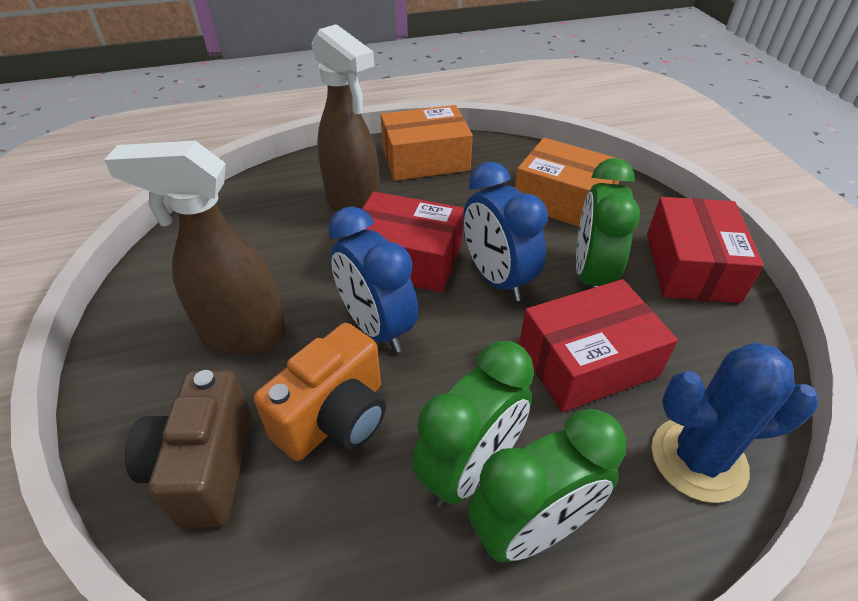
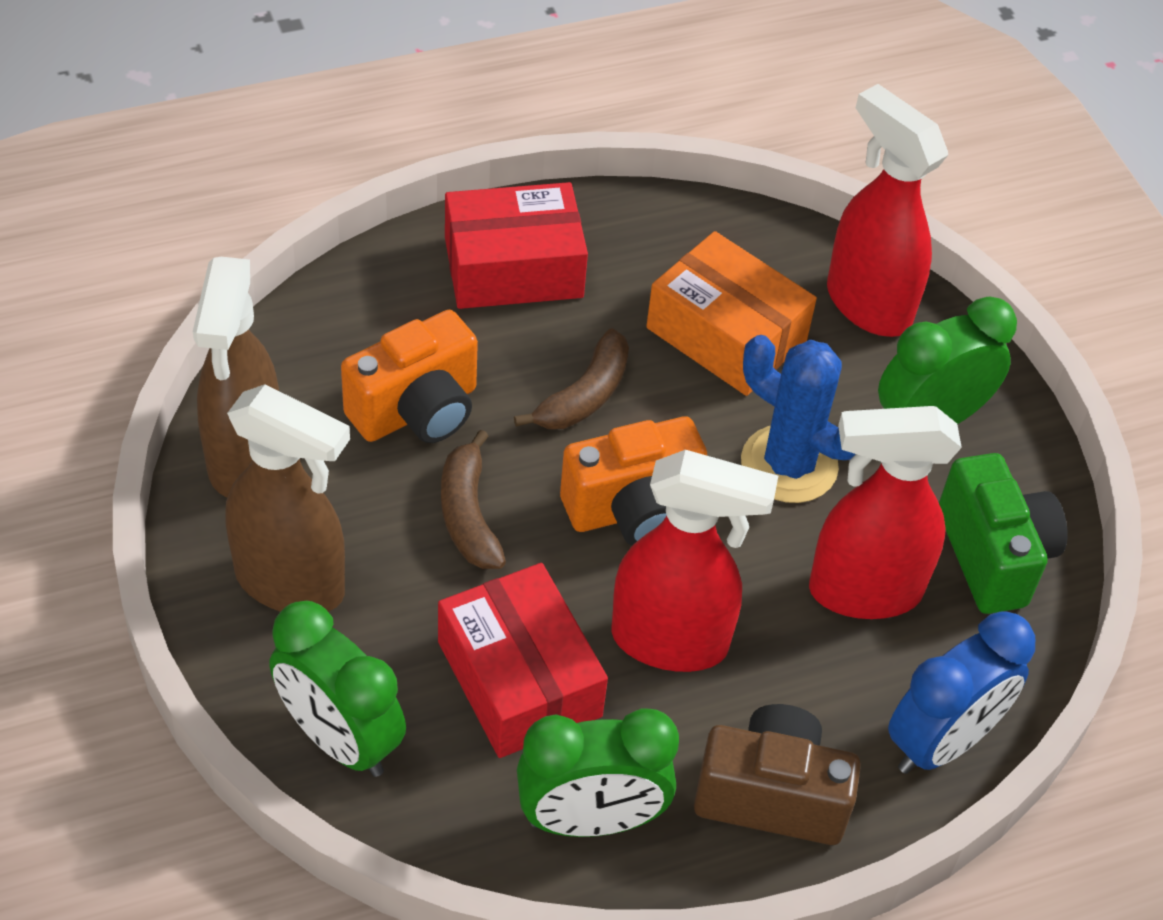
blue clock: [328,206,418,353] [463,162,548,301] = 2 -> [888,611,1035,774] = 1
brown banana: none = 0 -> [441,430,506,569] [514,328,629,429] = 2
green camera: none = 0 -> [939,453,1068,614] = 1
orange box: [381,105,473,181] [515,137,623,227] = 2 -> [646,231,817,396] = 1
orange camera: [254,323,386,461] = 1 -> [341,310,478,443] [560,417,707,546] = 2
red box: [346,191,464,293] [519,279,678,412] [647,197,764,303] = 3 -> [438,563,608,758] [445,182,588,309] = 2
red spray bottle: none = 0 -> [611,450,778,672] [809,406,962,619] [827,84,948,337] = 3

